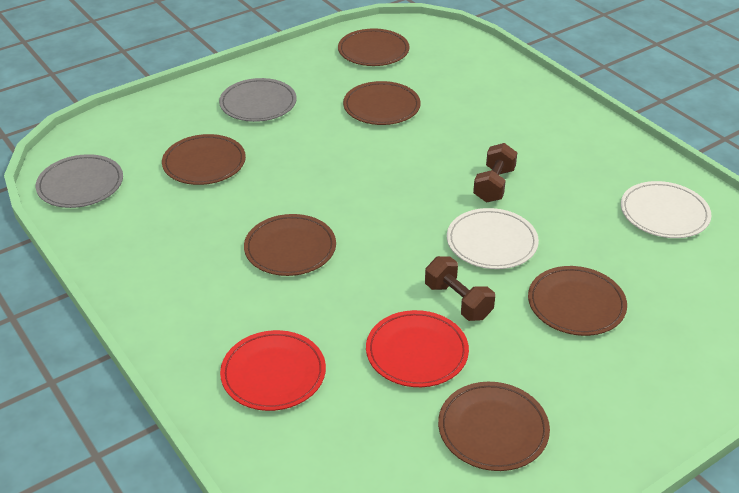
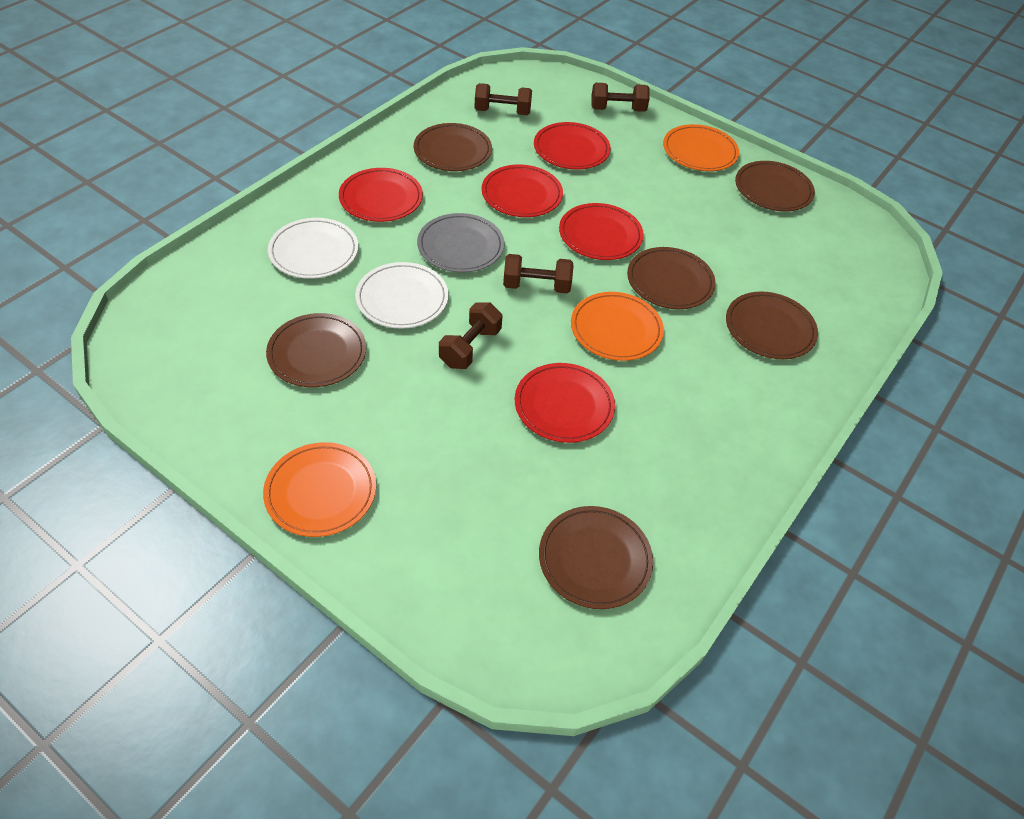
brown dumbbell: [425,256,495,321] [473,143,517,203] = 2 -> [439,303,502,369] [475,83,532,115] [503,254,573,293] [591,83,650,112] = 4
grey plate: [36,154,123,208] [219,78,297,122] = 2 -> [417,213,504,273] = 1
orange plate: none = 0 -> [263,442,376,537] [571,292,664,361] [663,124,739,171] = 3
red plate: [220,330,326,411] [366,310,469,387] = 2 -> [339,168,423,222] [482,165,563,217] [515,363,615,443] [534,122,611,170] [559,203,644,260] = 5

